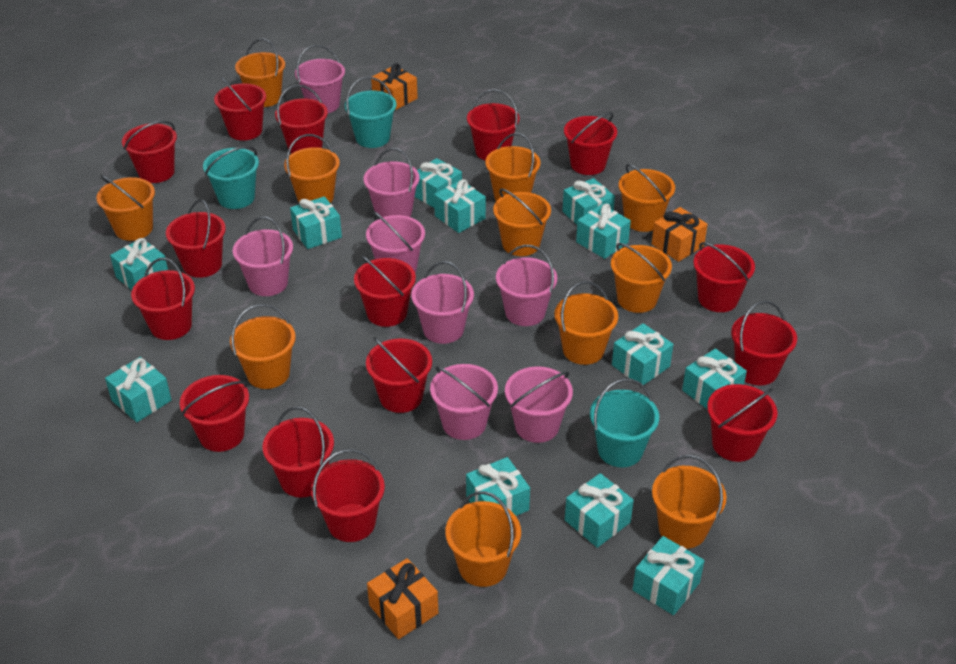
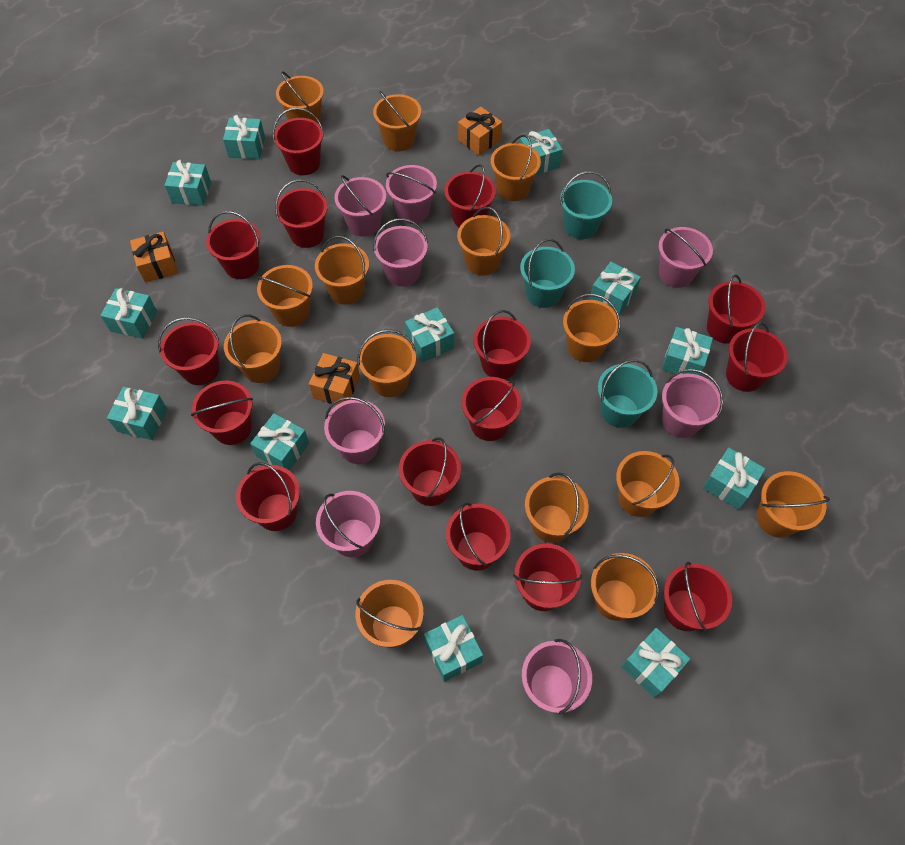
orange bucket: [97,175,155,241] [230,304,296,389] [235,38,285,107] [284,134,340,203] [445,491,521,587] [485,133,541,201] [493,189,551,256] [554,281,618,365] [611,243,672,313] [619,164,675,232] [652,455,727,549] = 11 -> [224,314,282,383] [257,265,313,327] [276,71,324,124] [315,236,369,305] [356,580,424,648] [357,329,416,397] [373,91,421,151] [457,207,510,276] [491,135,541,201] [525,473,589,543] [563,294,620,362] [591,553,659,621] [616,451,680,517] [757,471,830,538] = 14

